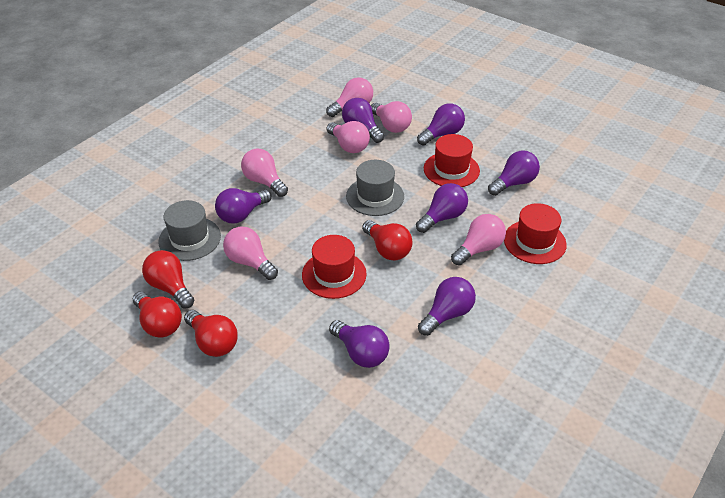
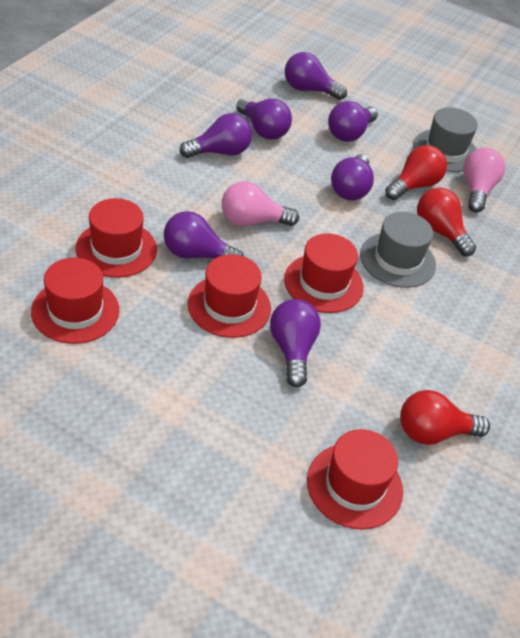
pink light bulb: [223,226,278,280] [241,149,288,197] [326,77,373,117] [327,121,370,153] [371,101,412,133] [451,214,506,266] = 6 -> [222,181,299,226] [463,148,505,212] = 2
red hat: [302,235,367,299] [424,134,480,187] [504,203,567,264] = 3 -> [31,258,119,344] [75,198,157,278] [188,254,271,338] [284,233,364,313] [307,429,403,529] = 5
red light bulb: [133,292,182,338] [142,250,194,309] [184,310,238,357] [362,220,412,260] = 4 -> [385,145,447,200] [400,390,490,445] [417,188,476,256] = 3

